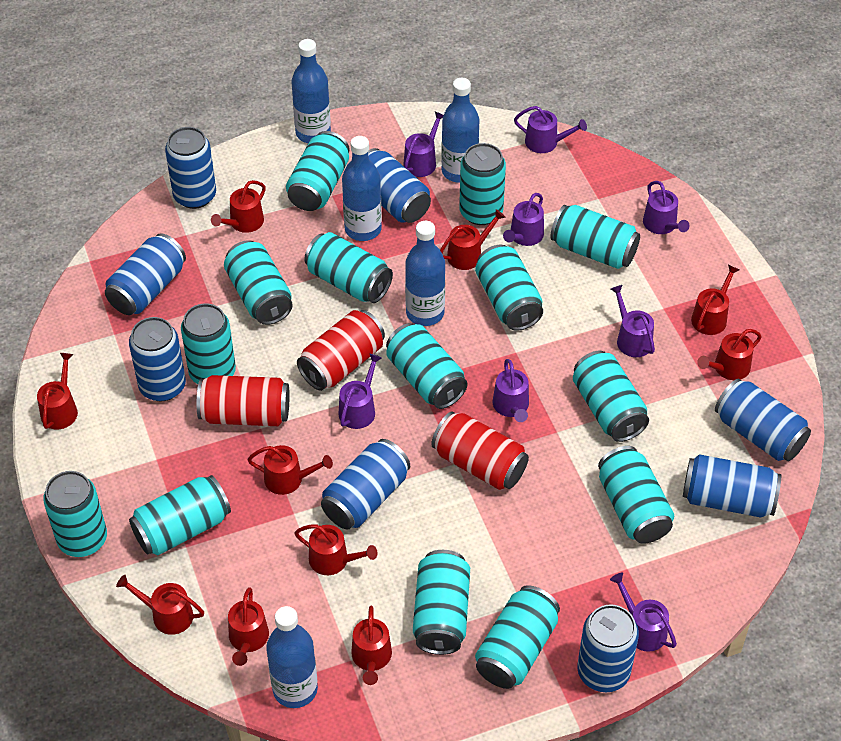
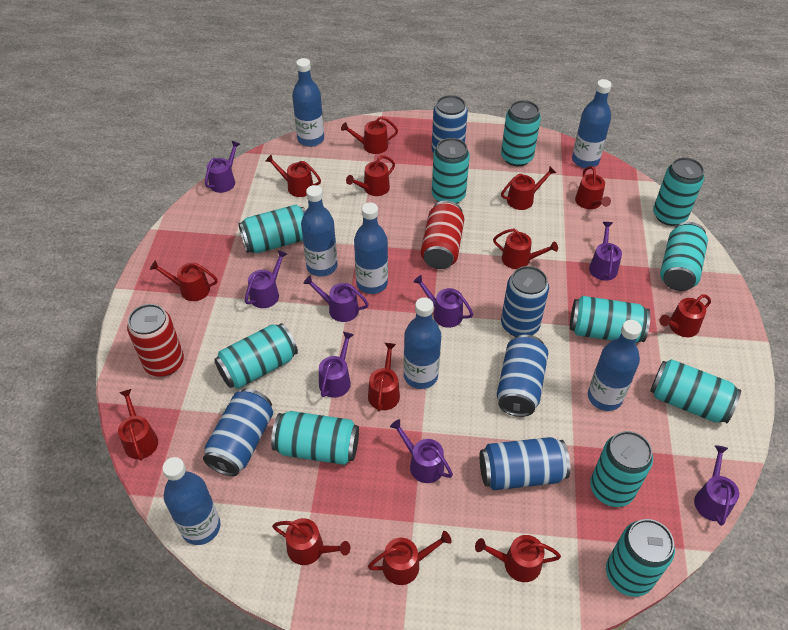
blue bottle: [266,606,318,708] [291,39,331,143] [342,136,382,241] [405,221,445,326] [441,78,480,183] = 5 -> [162,457,220,545] [292,58,324,147] [301,185,337,276] [354,202,388,294] [403,297,441,389] [572,79,612,168] [588,320,642,411] = 7
blue can: [105,233,186,315] [129,317,186,401] [165,127,216,209] [321,439,410,529] [368,148,431,223] [577,604,639,692] [683,454,781,518] [715,379,811,461] = 8 -> [203,389,273,476] [432,95,468,153] [480,437,570,490] [497,335,548,417] [501,266,549,337] = 5
red can: [197,375,290,426] [297,310,385,391] [431,411,529,490] = 3 -> [127,304,184,377] [421,201,464,269] = 2
red watering can: [37,353,78,430] [116,575,204,635] [211,180,266,233] [228,587,269,666] [247,445,333,495] [294,524,378,575] [351,605,392,685] [440,209,505,270] [691,265,739,335] [697,329,762,380] = 10 -> [118,389,158,461] [150,260,218,301] [265,154,321,197] [272,518,350,565] [341,117,398,154] [346,155,395,196] [368,343,400,411] [368,531,452,585] [475,535,561,582] [493,228,558,269] [501,166,556,210] [575,166,611,209] [659,295,711,337] = 13
turquoise can: [43,471,107,557] [129,475,231,555] [181,303,236,384] [224,240,293,325] [286,131,349,211] [304,232,393,303] [386,323,468,409] [413,550,470,655] [459,143,506,225] [475,245,543,331] [475,585,560,689] [550,205,640,269] [573,351,649,442] [598,446,674,544] = 14 -> [214,323,298,389] [238,205,306,253] [271,411,359,465] [432,138,470,204] [501,100,541,166] [570,296,651,343] [590,431,653,507] [606,519,675,597] [650,359,741,423] [653,157,704,226] [660,222,708,291] = 11

